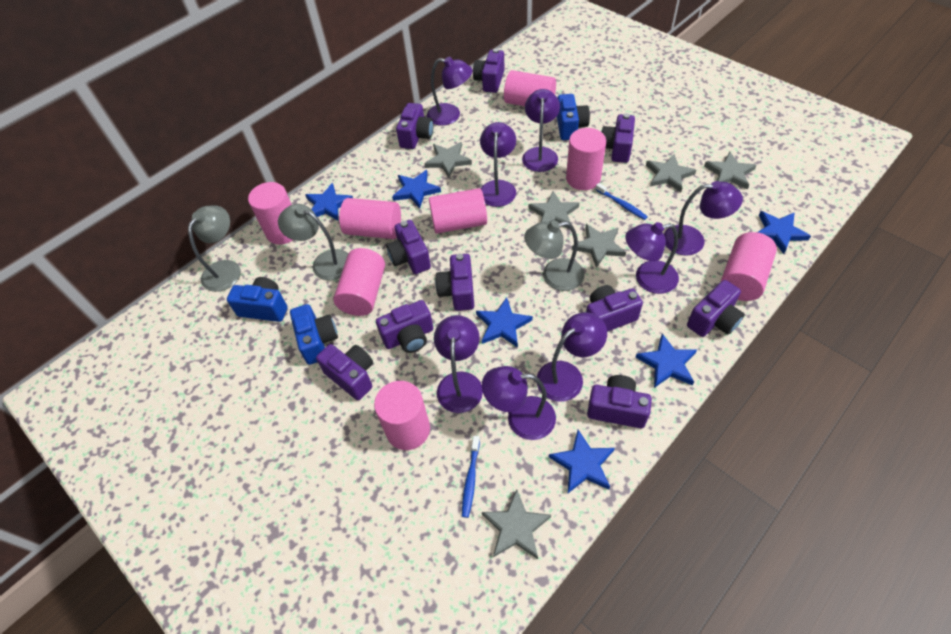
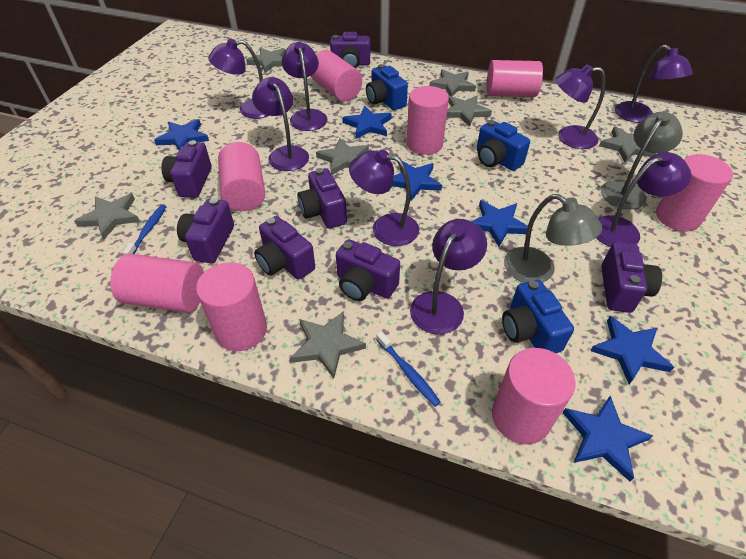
grey lamp: [188,206,241,292] [278,204,348,280] [524,220,585,291] = 3 -> [504,194,602,283] [601,112,683,209] = 2
grey star: [424,142,472,178] [482,489,551,559] [528,191,579,229] [572,224,626,268] [646,154,696,192] [704,152,757,189] = 6 -> [74,194,140,239] [246,47,286,73] [291,311,366,379] [316,138,369,175] [430,69,476,97] [447,96,492,127] [599,126,656,162] = 7
purple camera: [316,344,373,400] [376,300,433,353] [386,220,431,274] [396,103,433,149] [435,253,474,311] [473,48,505,93] [586,285,643,332] [587,375,652,428] [601,113,635,163] [687,280,745,337] = 10 -> [161,140,212,198] [177,198,234,263] [254,216,315,279] [297,168,347,229] [330,32,370,68] [336,239,400,301] [601,241,662,313] = 7

